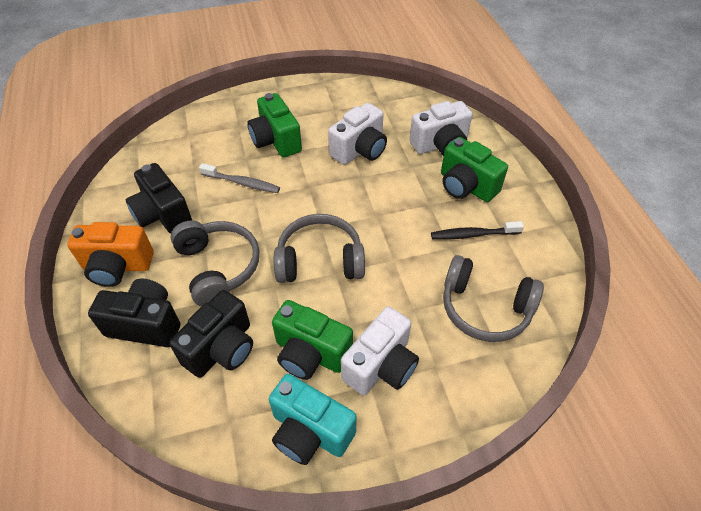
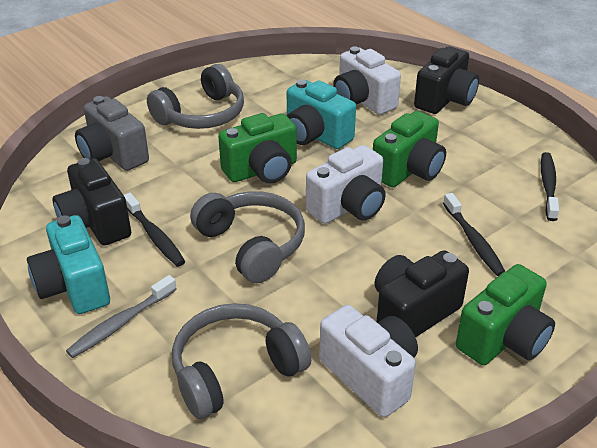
black toothbrush: [431,221,524,240] = 1 -> [124,193,185,267] [443,193,505,276] [541,152,559,221] = 3
grey camera: none = 0 -> [75,96,149,171] = 1
orange camera: [67,222,154,287] = 1 -> none = 0
turquoise camera: [269,374,357,465] = 1 -> [27,215,110,314] [287,79,356,149] = 2

